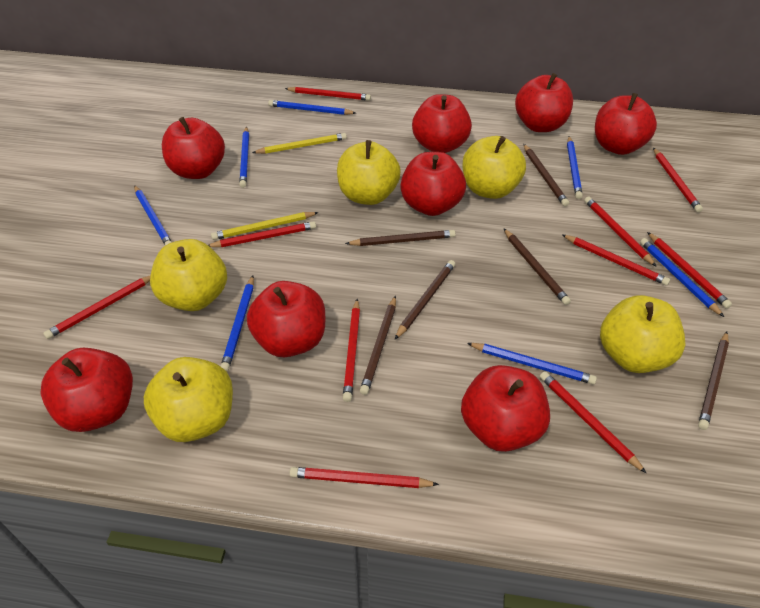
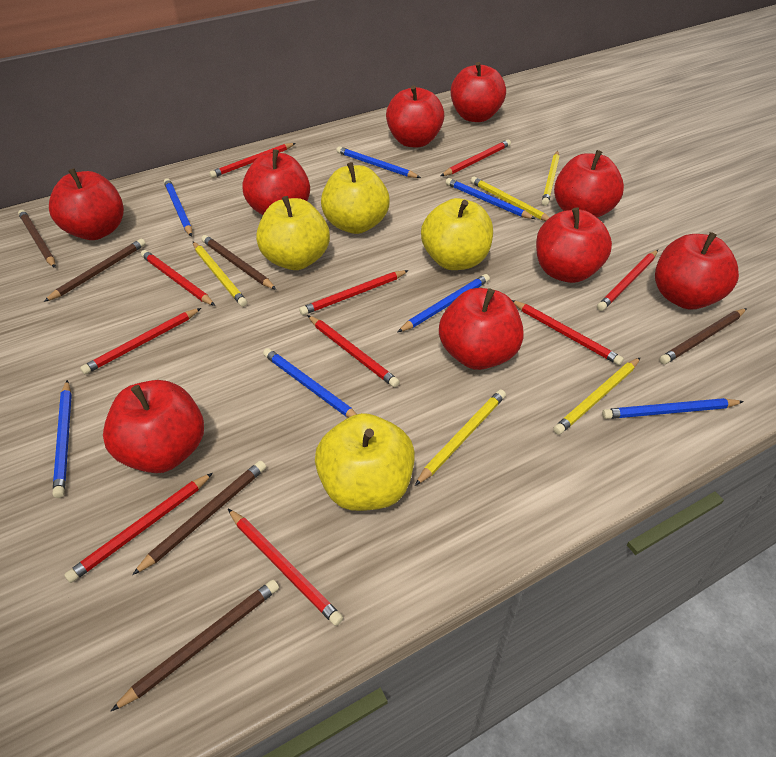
red apple: [40,348,133,432] [162,117,225,179] [247,281,325,357] [400,152,466,216] [412,94,472,153] [461,365,550,452] [515,73,573,132] [595,93,657,155] = 8 -> [49,168,124,240] [103,380,204,473] [243,149,310,215] [386,85,445,147] [439,288,524,370] [451,62,506,122] [536,207,612,283] [554,150,624,218] [655,232,739,309] = 9
yellow apple: [144,357,233,442] [150,239,227,311] [337,140,401,205] [462,136,526,199] [600,295,685,373] = 5 -> [256,196,330,270] [315,413,415,511] [321,162,390,234] [421,198,493,270] = 4
yellow pencil: [211,212,319,240] [252,133,347,154] = 2 -> [192,241,247,307] [415,389,506,486] [470,177,550,221] [542,151,560,206] [553,357,641,435] = 5

